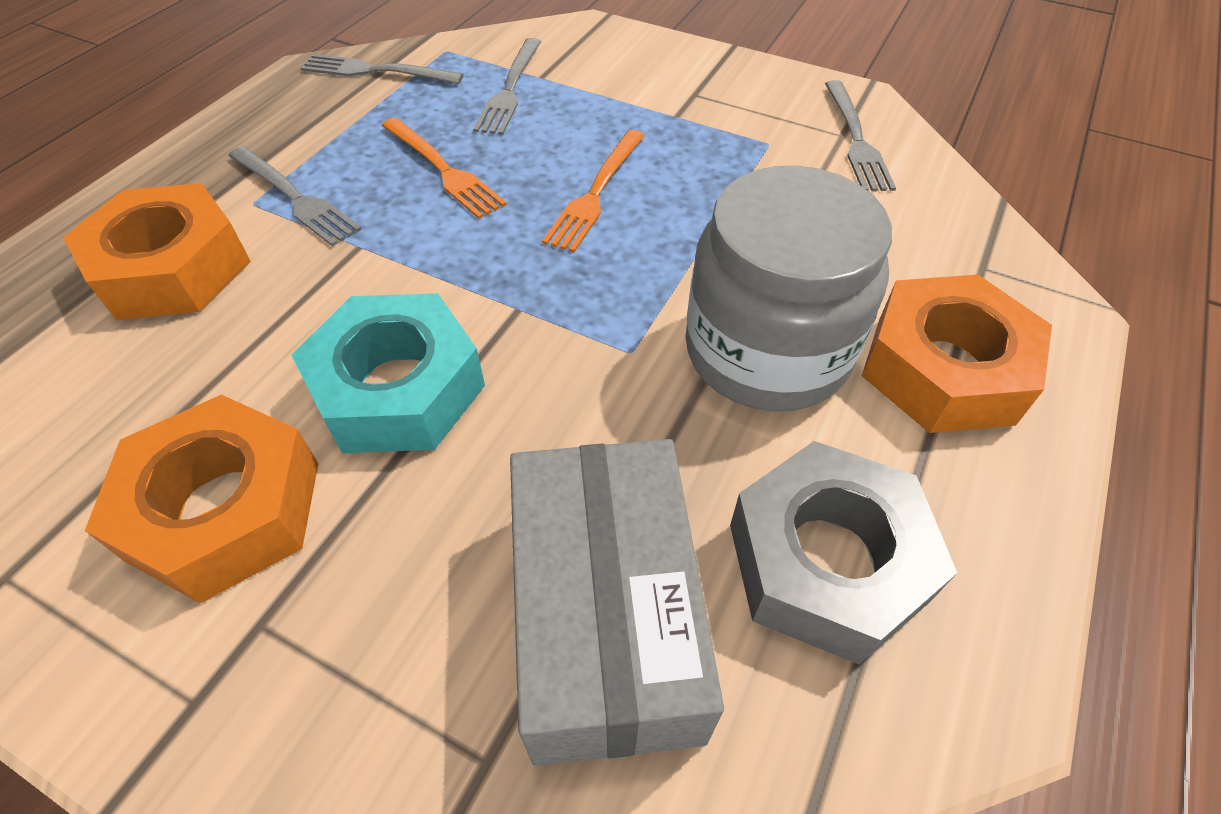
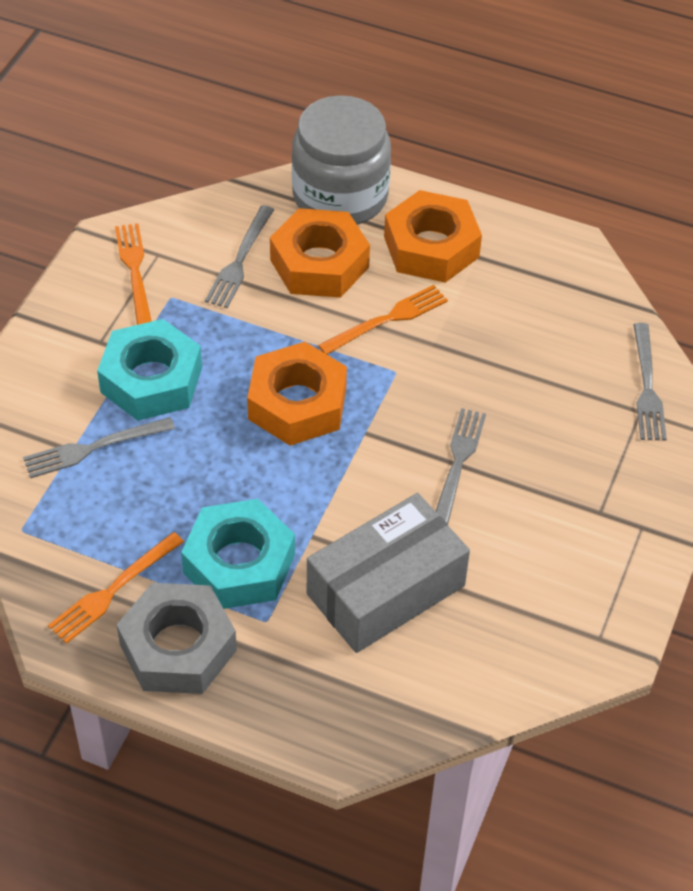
orange fork: [382,118,507,219] [542,130,645,253] = 2 -> [48,532,184,644] [115,223,152,325] [318,285,448,355] = 3
turquoise nut: [292,293,485,453] = 1 -> [97,319,202,421] [181,499,295,609] = 2

